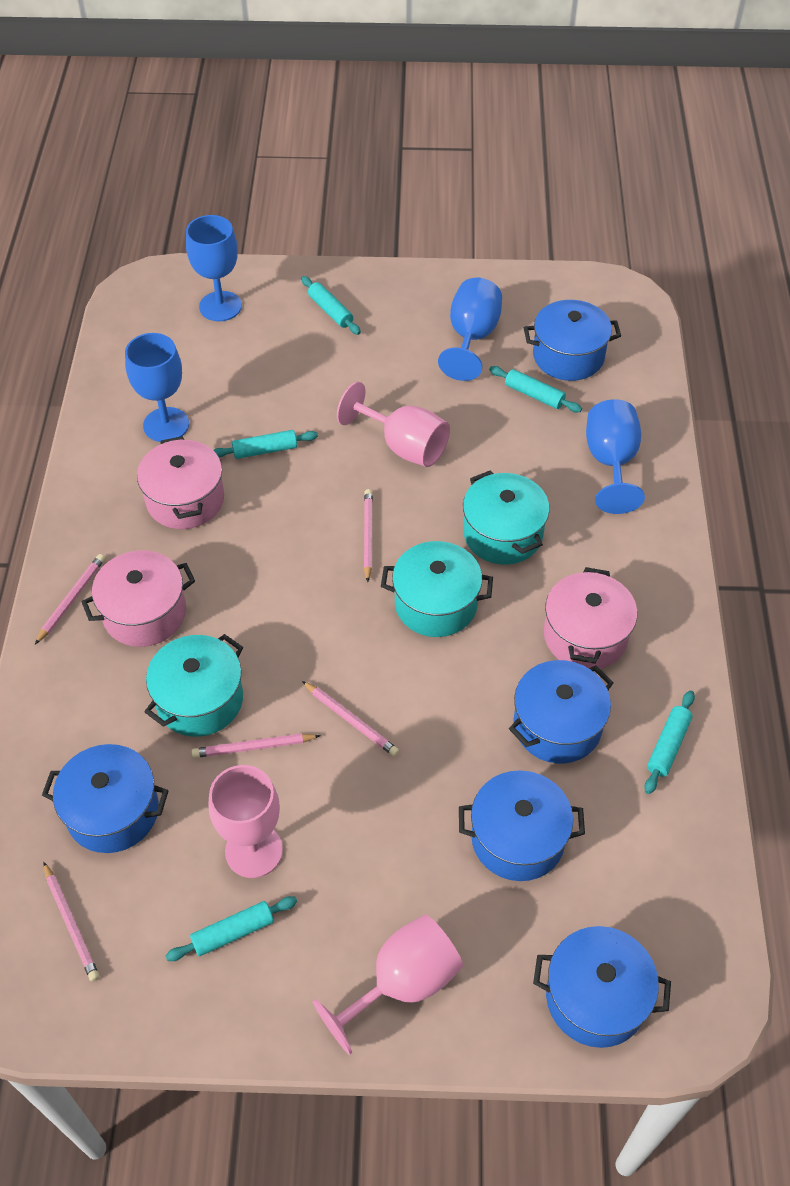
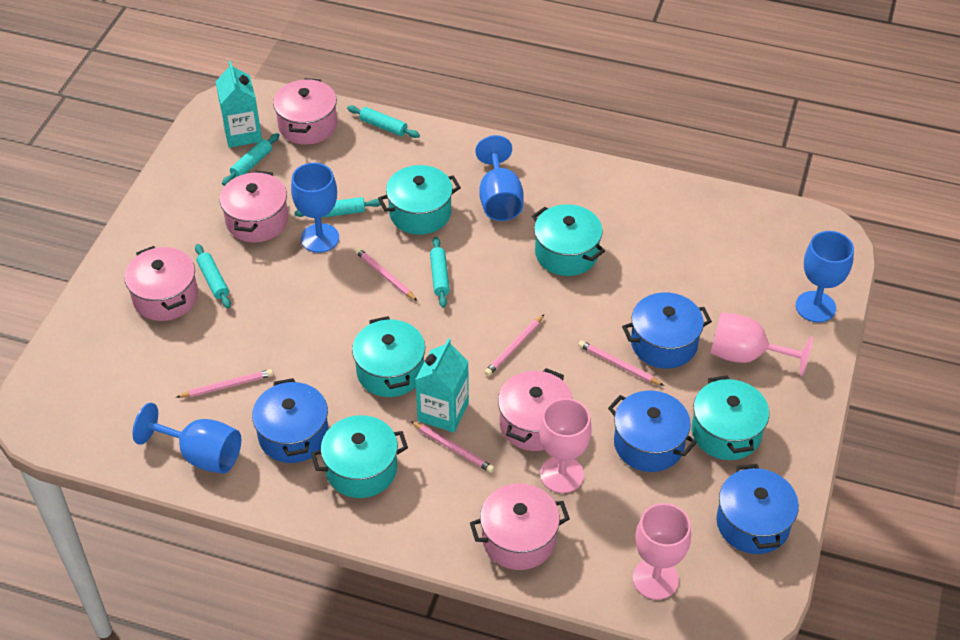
blue pot: [42,744,169,853] [459,770,585,881] [509,660,613,764] [524,300,621,381] [533,926,671,1048] = 5 -> [252,378,328,463] [608,391,697,472] [622,292,712,369] [716,464,799,554] = 4
pink pot: [81,550,195,647] [137,436,224,529] [544,567,637,669] = 3 -> [124,246,198,321] [220,171,288,242] [273,78,337,145] [470,483,570,570] [498,368,573,451] = 5
turquoise carton: none = 0 -> [216,61,262,148] [415,338,469,433] = 2
turquoise pot: [145,634,243,737] [381,541,493,637] [463,471,550,565] = 3 -> [311,415,408,498] [352,316,425,397] [378,165,461,235] [532,204,605,276] [692,375,769,460] = 5

